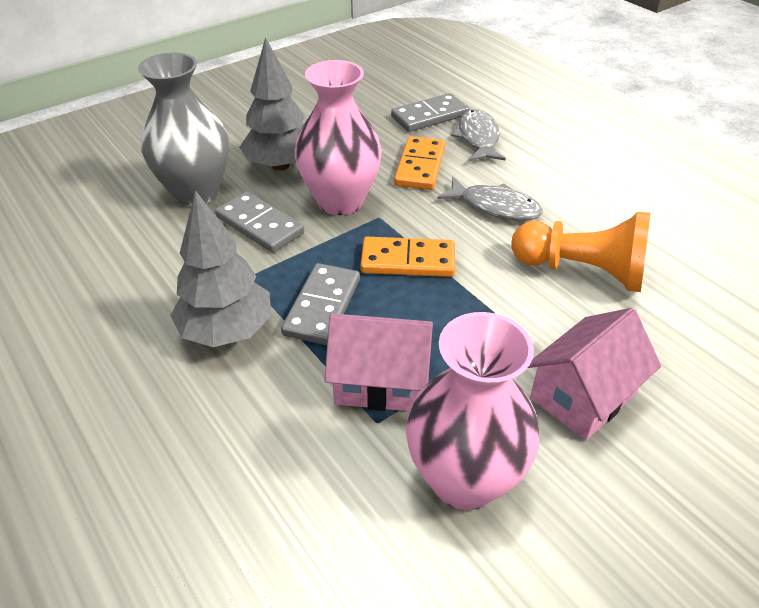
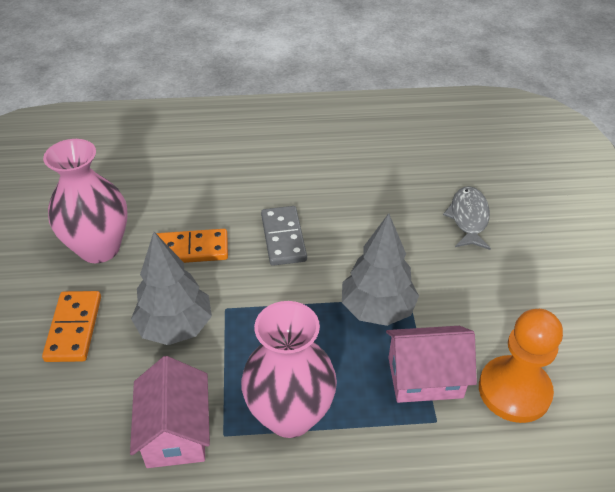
grey domino: [215,191,304,253] [281,263,360,345] [391,93,469,132] = 3 -> [261,206,307,266] = 1
grey fish: [437,177,543,221] [451,109,506,161] = 2 -> [443,186,491,250] = 1
grey vase: [138,52,229,206] = 1 -> none = 0

